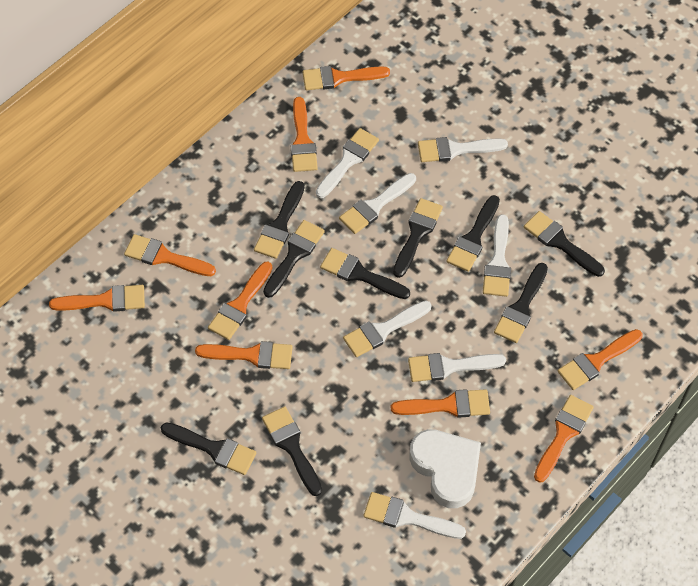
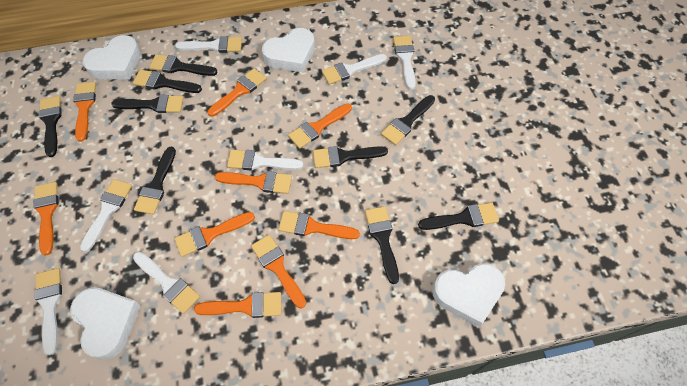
white heart: [409,429,481,508] = 1 -> [70,287,141,360] [82,35,141,79] [262,28,315,72] [432,263,505,327] = 4

